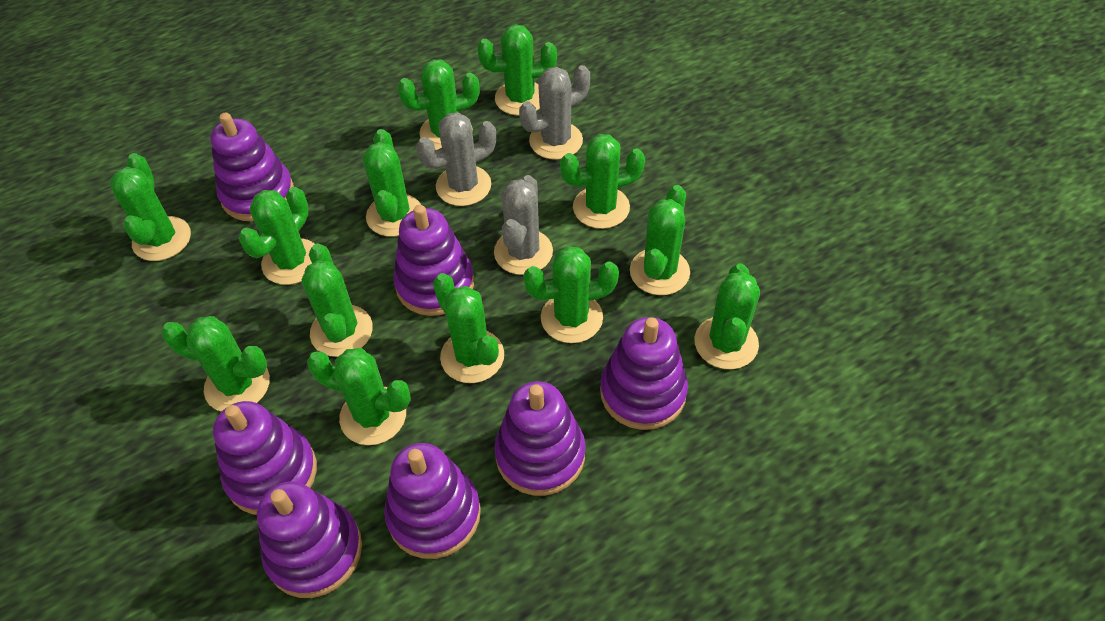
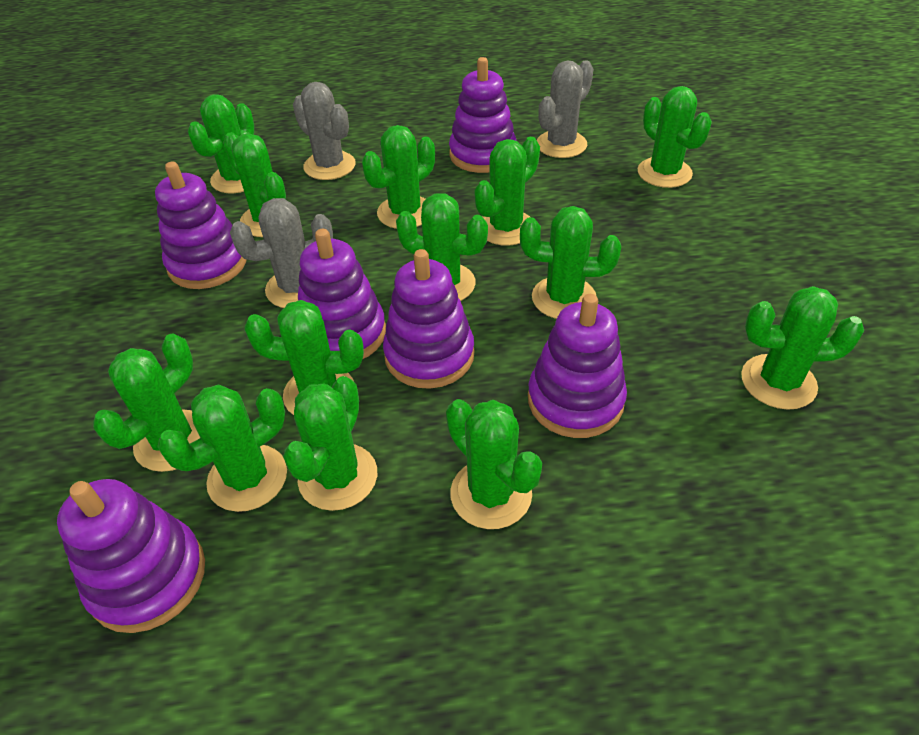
purple stacking toy: [210,112,294,221] [213,401,317,515] [257,481,362,598] [384,443,481,559] [393,205,474,316] [494,381,586,496] [600,317,688,430] = 7 -> [57,479,205,633] [155,161,246,289] [298,229,386,359] [383,249,474,389] [449,57,517,173] [528,294,627,438] = 6

